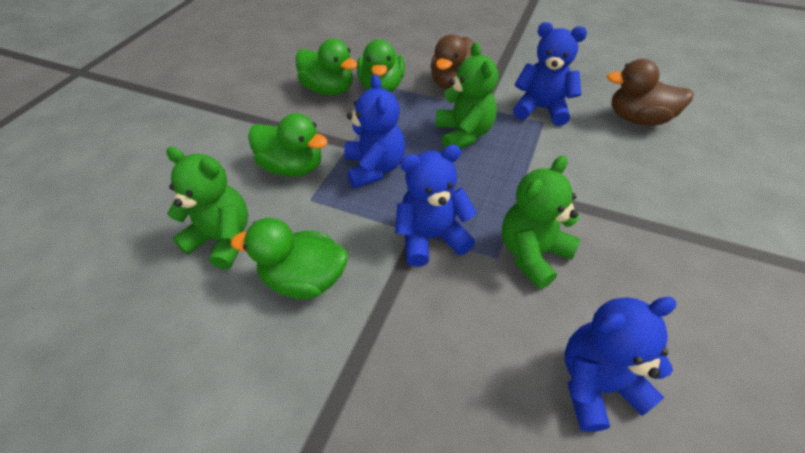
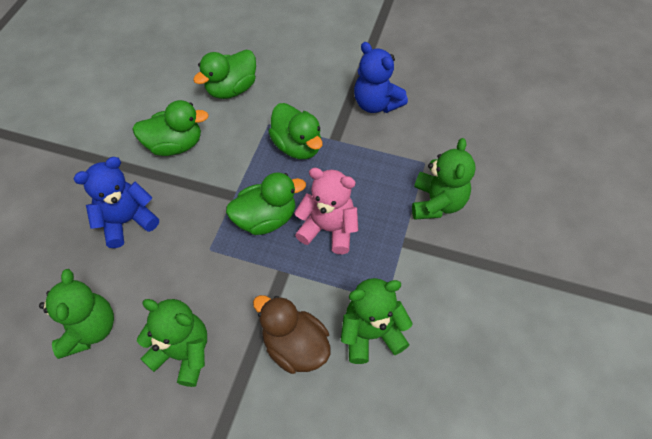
blue teddy bear: [344,74,405,189] [395,145,477,267] [513,22,587,126] [565,297,677,432] = 4 -> [74,157,159,248] [354,42,408,113] = 2
brown duck: [431,35,474,90] [607,59,694,126] = 2 -> [253,295,331,374] = 1
green teddy bear: [166,147,249,269] [436,42,498,149] [502,155,580,289] = 3 -> [39,269,114,359] [137,299,207,387] [341,278,413,364] [412,138,476,220] = 4
pink teddy bear: none = 0 -> [294,168,358,254] = 1

